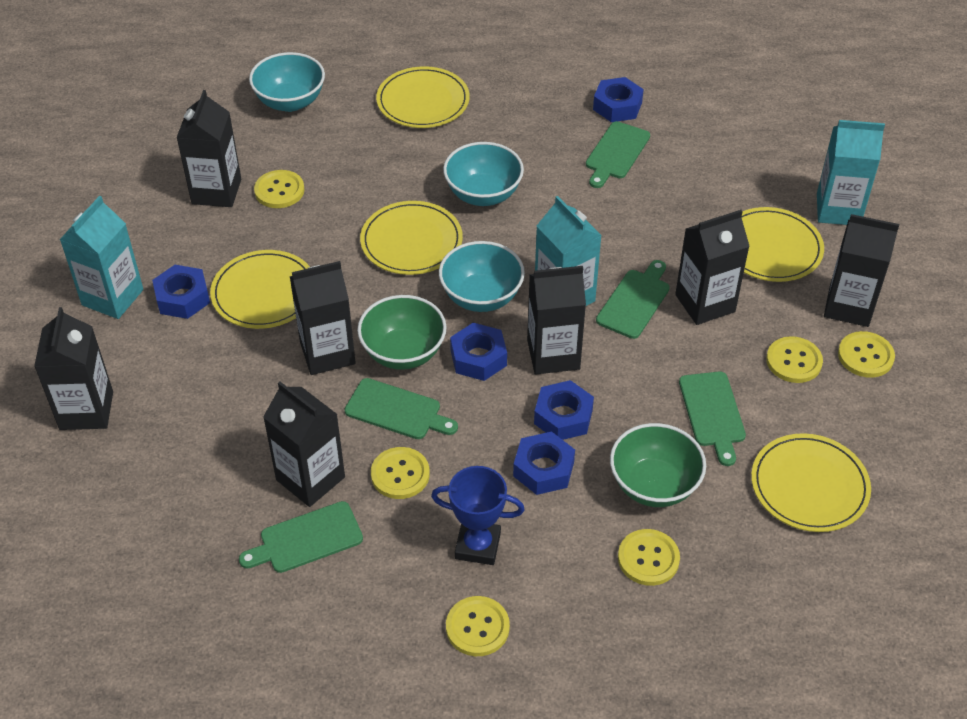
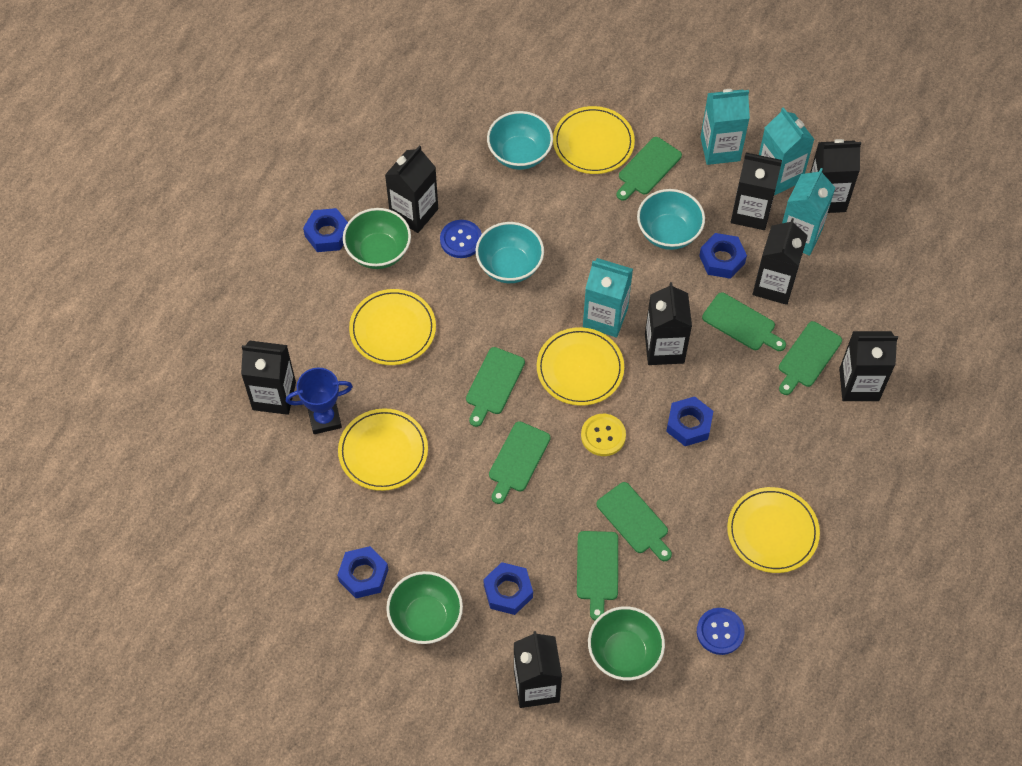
black carton: [34,307,113,430] [176,90,241,207] [263,382,345,507] [290,261,356,375] [527,266,586,374] [675,210,750,325] [824,214,899,327] = 7 -> [241,340,296,415] [385,146,438,233] [514,631,562,708] [645,282,692,365] [731,153,782,230] [753,218,808,305] [810,139,861,213] [839,331,898,401] = 8
blue button: none = 0 -> [440,220,482,258] [697,608,745,655] = 2
green bowl: [357,295,447,370] [610,423,706,507] = 2 -> [343,208,411,269] [386,571,463,644] [588,606,665,680] = 3
green cutting board: [239,501,363,573] [345,378,458,439] [586,121,650,188] [596,260,670,339] [679,372,746,466] = 5 -> [466,347,525,427] [489,421,551,504] [577,531,618,620] [596,482,672,561] [616,137,682,201] [702,292,786,351] [779,321,842,395] = 7
turquoise carton: [60,196,143,319] [535,196,602,306] [817,120,885,225] = 3 -> [583,258,633,337] [701,89,750,165] [759,107,815,195] [782,168,835,256] = 4
yellow button: [254,170,305,208] [371,447,430,499] [446,596,510,656] [618,529,680,586] [766,336,823,383] [838,331,895,378] = 6 -> [581,414,626,456] = 1

